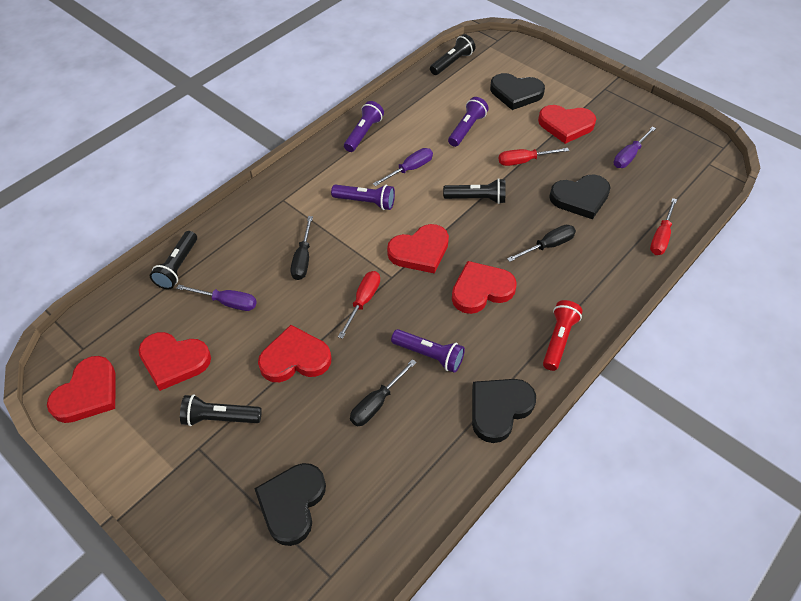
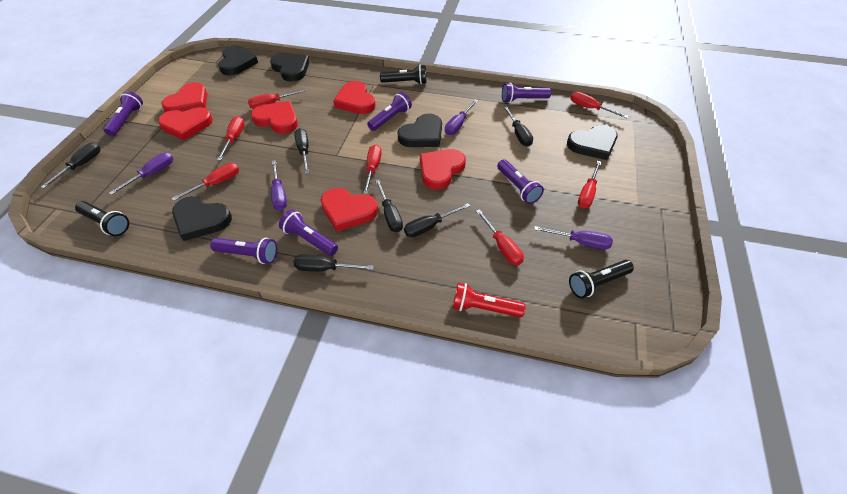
black flashlight: [150,231,197,289] [180,394,262,426] [430,34,476,75] [443,178,505,204] = 4 -> [75,201,129,236] [380,65,426,84] [569,260,634,298] = 3
black heart: [254,463,326,546] [472,379,536,443] [490,73,545,110] [549,175,611,219] = 4 -> [172,196,232,241] [218,45,258,76] [270,53,310,82] [398,113,442,147] [567,125,618,160] = 5
black screwdriver: [291,216,313,280] [350,359,417,426] [507,225,576,262] = 3 -> [41,143,100,188] [293,254,374,272] [294,128,310,174] [375,179,403,232] [404,203,470,237] [503,106,533,147] = 6
purple flashlight: [331,185,395,210] [344,101,384,152] [391,329,465,373] [448,97,489,147] = 4 -> [104,91,143,136] [210,238,277,264] [279,209,338,256] [367,92,412,131] [497,159,544,204] [502,83,551,103] = 6
purple screwdriver: [176,284,257,311] [373,148,433,186] [614,126,656,168] = 3 -> [109,152,173,195] [271,160,287,211] [445,99,478,135] [534,226,613,250] = 4
red screwdriver: [338,271,380,339] [498,148,569,166] [650,198,677,255] = 3 -> [171,163,239,201] [217,116,245,161] [248,89,307,109] [363,145,382,194] [476,209,524,265] [570,92,628,118] [578,161,601,209] = 7

